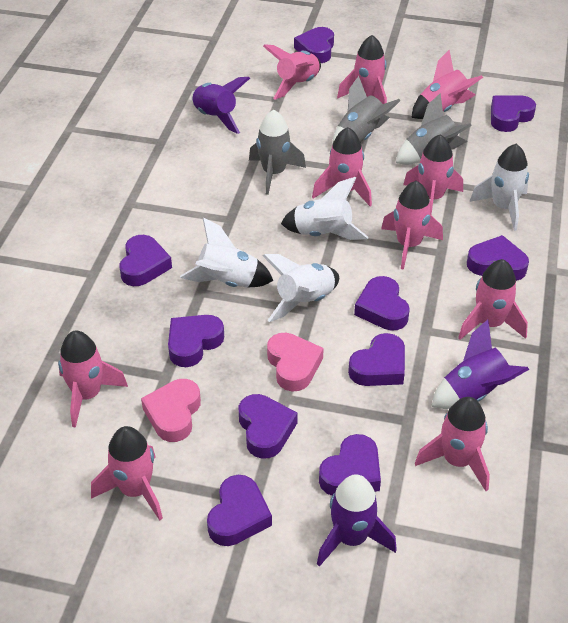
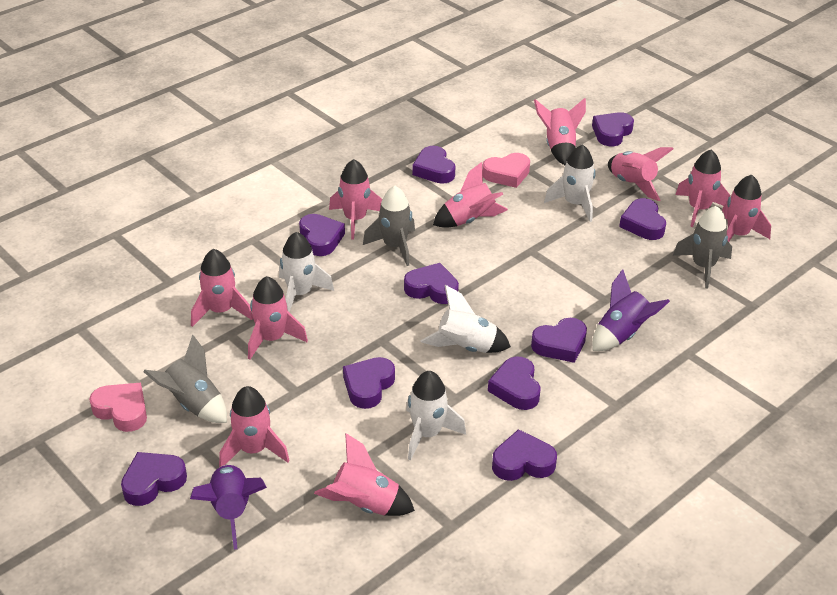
purple rocket: [192,77,250,134] [317,474,397,567] [431,319,529,409] = 3 -> [190,465,267,550] [592,269,670,351] = 2

